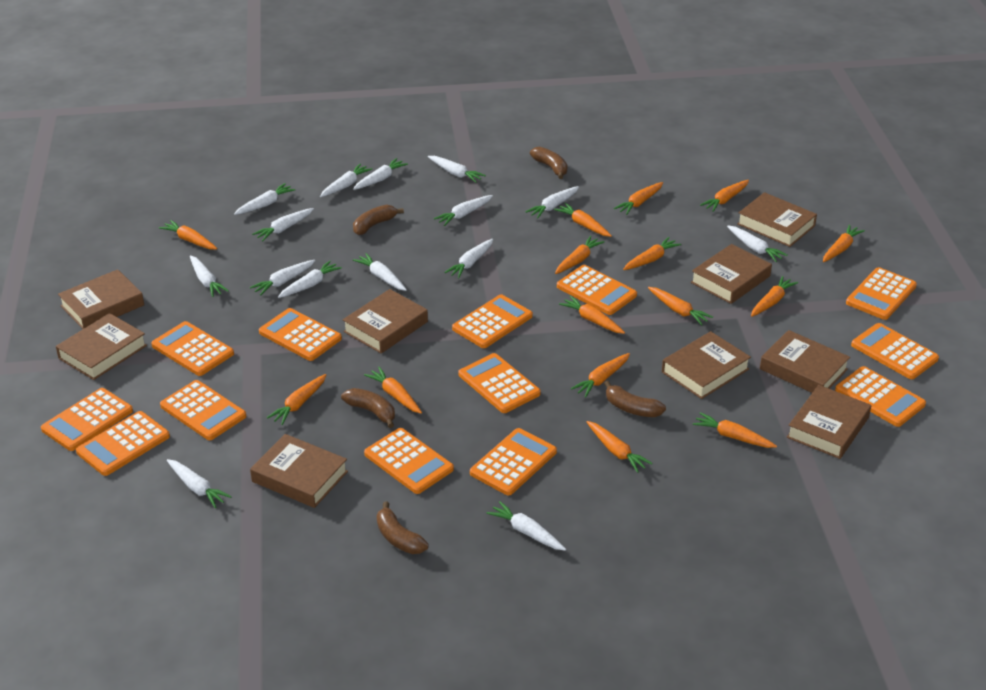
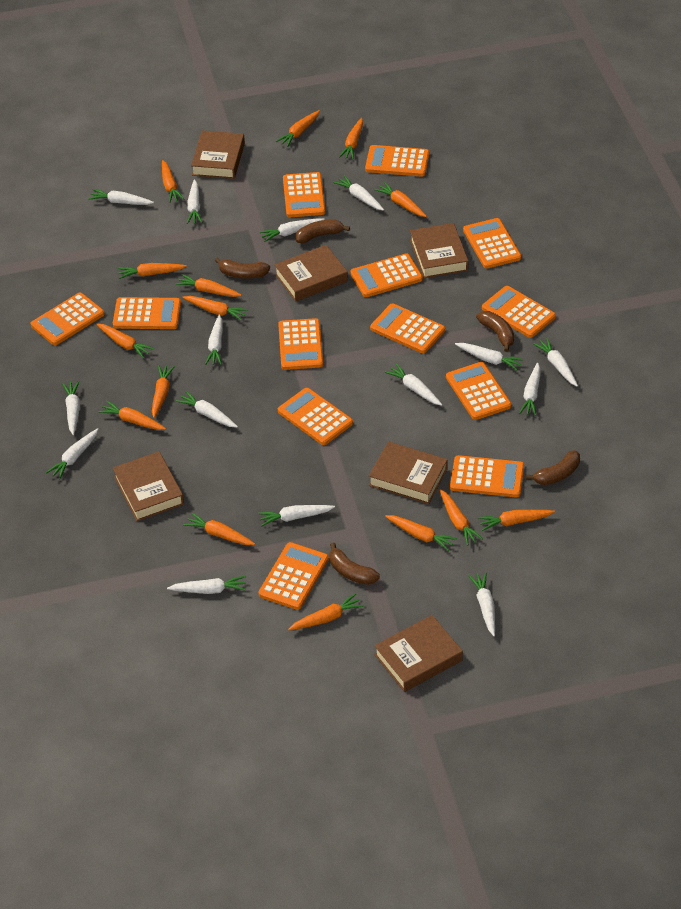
brown book: [56,313,147,380] [58,269,144,329] [250,434,348,508] [343,289,428,353] [662,331,751,399] [691,244,772,304] [737,192,817,247] [760,330,850,393] [787,385,871,459] = 9 -> [113,452,184,521] [191,131,245,179] [274,245,348,301] [369,441,448,504] [374,615,463,692] [410,223,469,278] = 6

